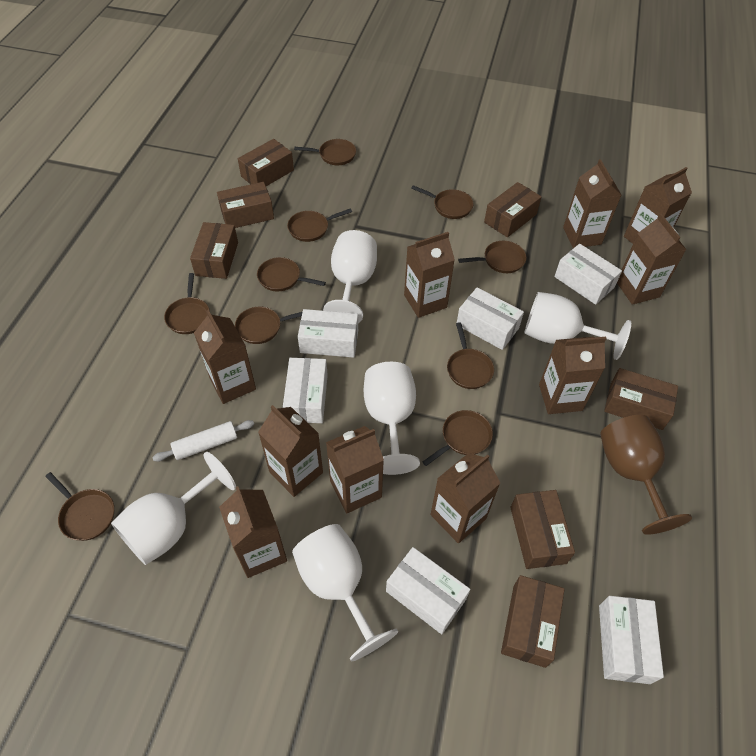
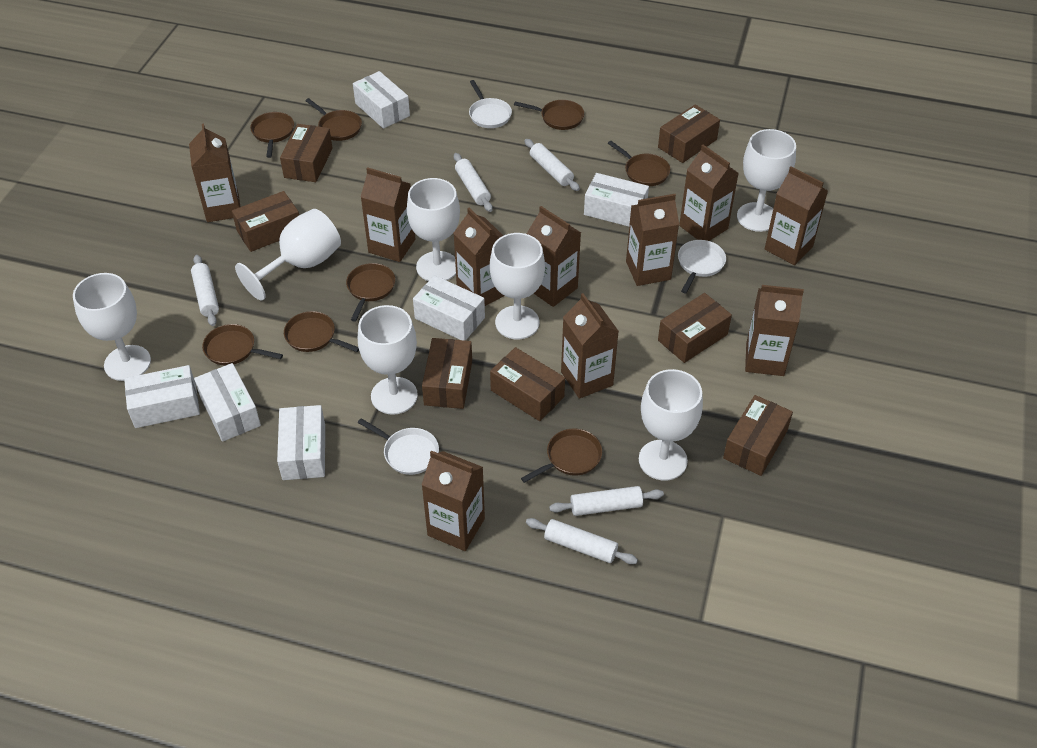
brown goblet: [600,415,692,535] = 1 -> none = 0
brown pan: [45,472,114,541] [164,273,210,334] [235,307,302,344] [257,257,326,292] [287,208,352,242] [294,139,356,165] [411,185,474,219] [422,410,493,466] [447,322,494,389] [458,241,527,273] = 10 -> [202,324,283,366] [250,112,294,158] [284,311,359,352] [305,98,362,141] [346,263,395,322] [514,100,584,130] [521,429,602,483] [608,141,670,186] = 8
white goblet: [111,452,236,565] [292,524,398,661] [323,230,377,323] [364,362,420,475] [524,292,631,360] = 5 -> [73,273,151,381] [235,209,341,301] [358,305,418,415] [407,178,460,281] [490,233,545,339] [639,369,703,481] [737,129,796,232] = 7
white pan: none = 0 -> [358,418,439,475] [469,80,512,128] [678,240,726,293] = 3
white rolling pin: [152,420,254,462] = 1 -> [191,255,219,326] [454,153,493,212] [524,139,580,191] [526,518,638,564] [549,486,664,516] = 5

